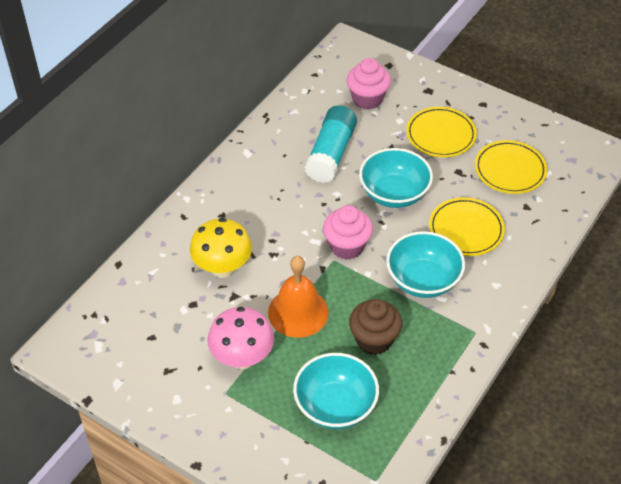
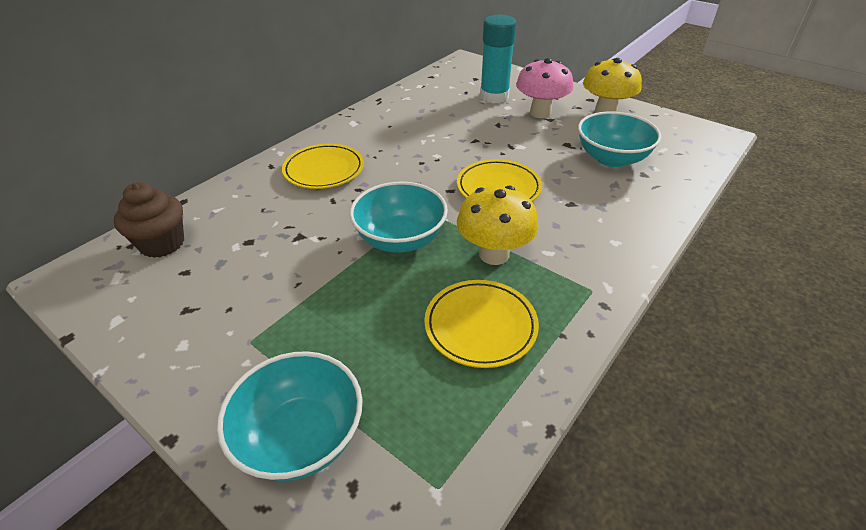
orange bell: [268,256,329,338] = 1 -> none = 0
pink cupcake: [323,205,373,260] [347,58,391,110] = 2 -> none = 0
yellow mushroom: [190,218,252,278] = 1 -> [457,185,539,265] [583,58,642,113] = 2

